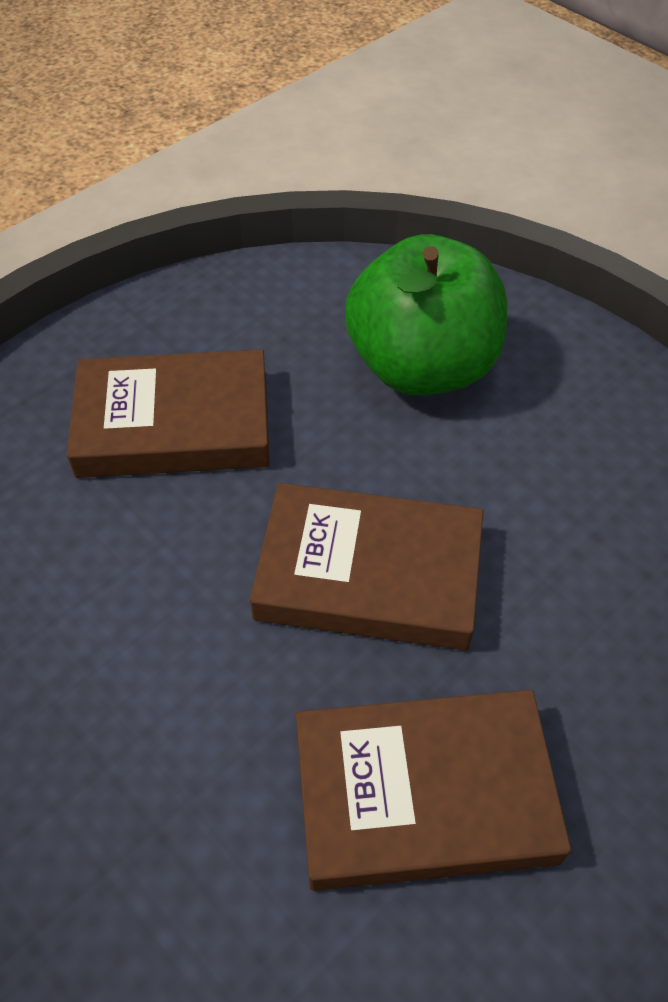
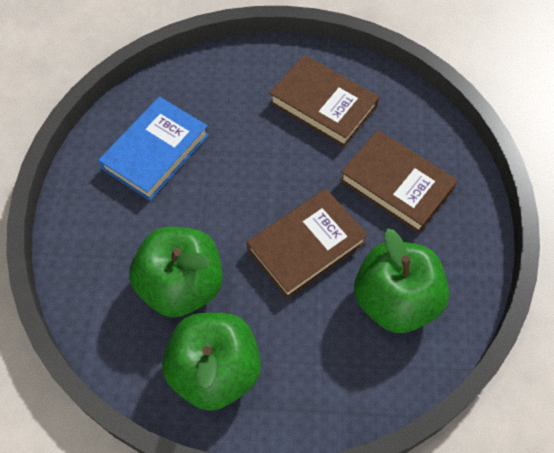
blue book: none = 0 -> [98,97,209,201] = 1
green apple: [345,234,507,396] = 1 -> [129,227,223,317] [162,313,261,411] [354,229,449,333] = 3

